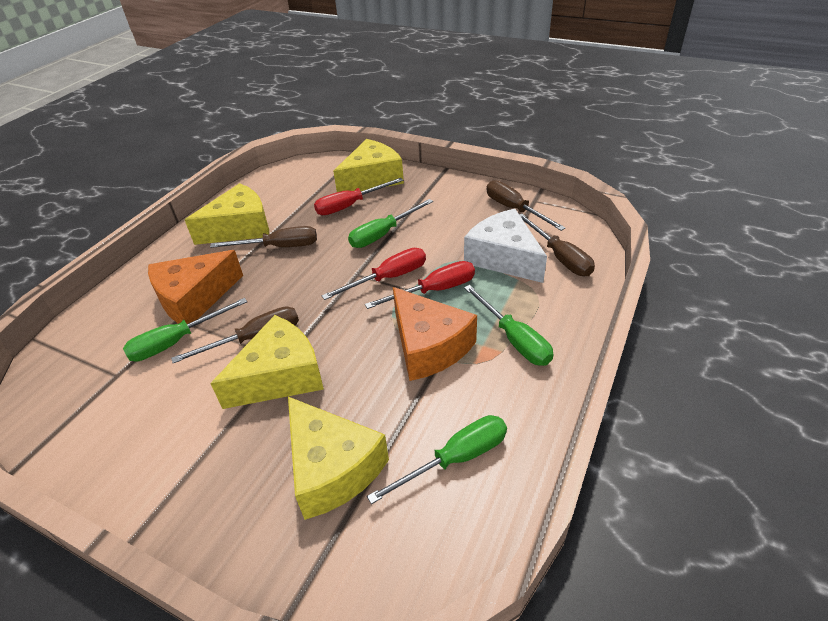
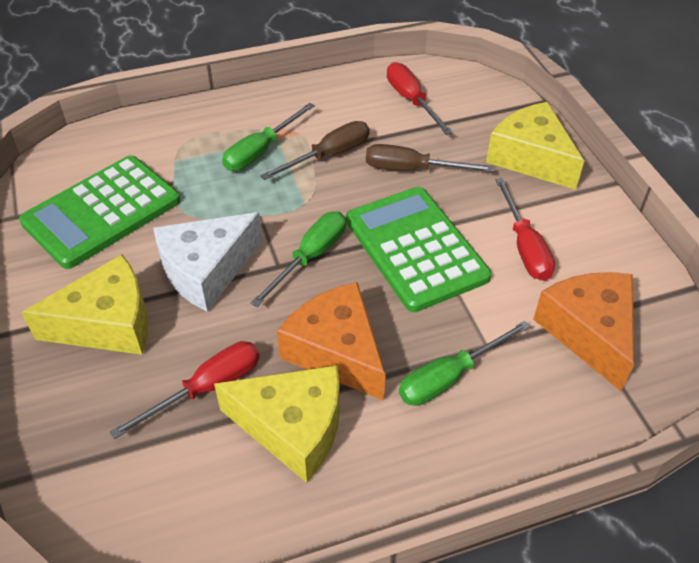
brown screwdriver: [171,306,299,363] [210,226,317,248] [487,180,565,231] [519,214,595,276] = 4 -> [260,121,370,180] [366,144,494,172] = 2
green calculator: none = 0 -> [19,155,180,269] [346,187,491,312] = 2
green screwdriver: [123,298,247,362] [348,199,433,248] [367,415,507,504] [464,285,554,366] = 4 -> [222,103,315,171] [250,212,346,307] [399,321,531,406] = 3
yellow cheese: [185,183,269,245] [210,315,324,409] [288,397,389,520] [333,139,404,192] = 4 -> [21,254,148,355] [214,365,340,483] [486,102,584,190] = 3

